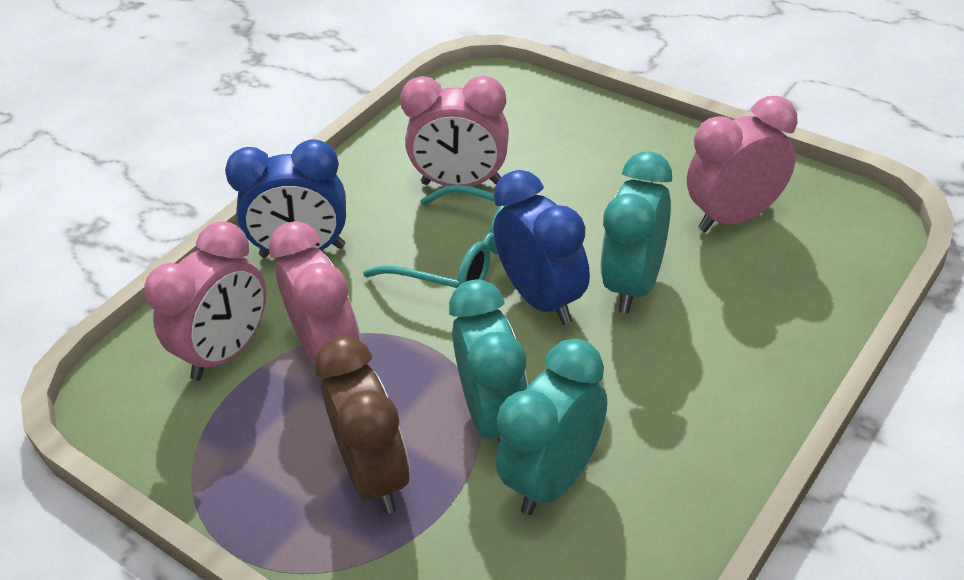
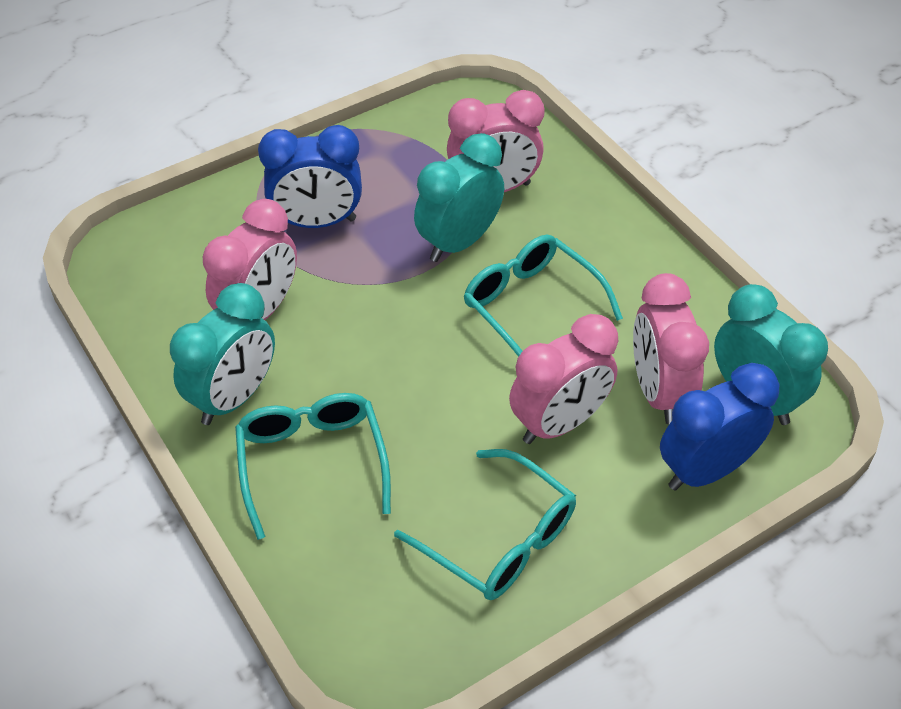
brown clock: [314,336,410,514] = 1 -> none = 0
turquoise glasses: [363,185,510,288] = 1 -> [235,393,391,540] [394,449,576,600] [464,234,623,357] = 3

